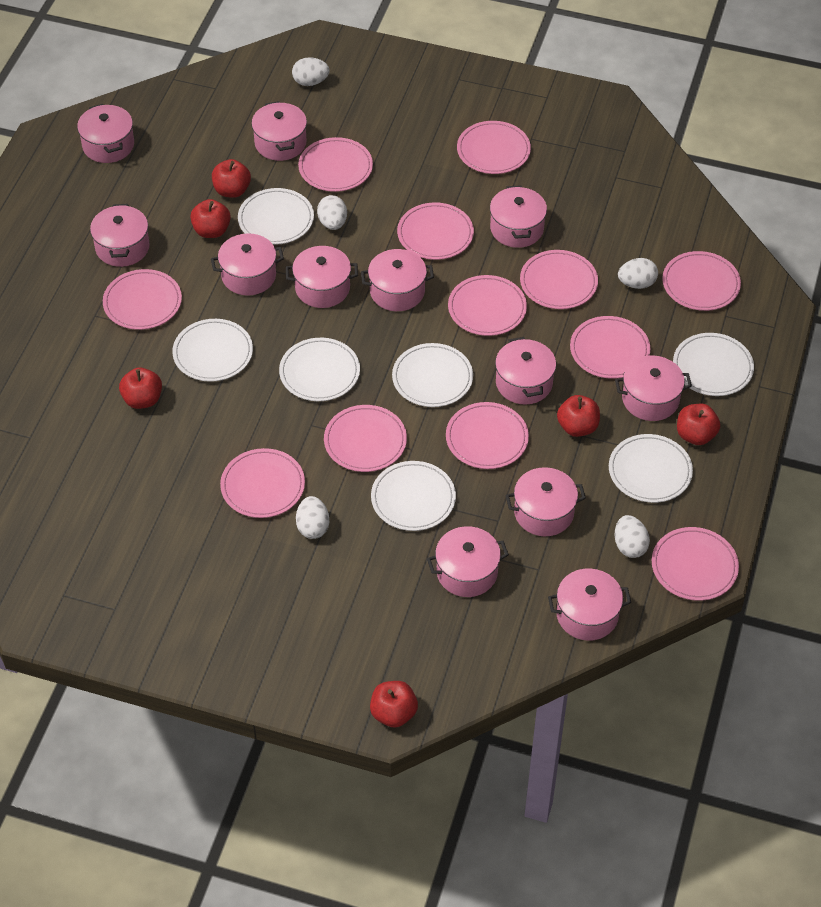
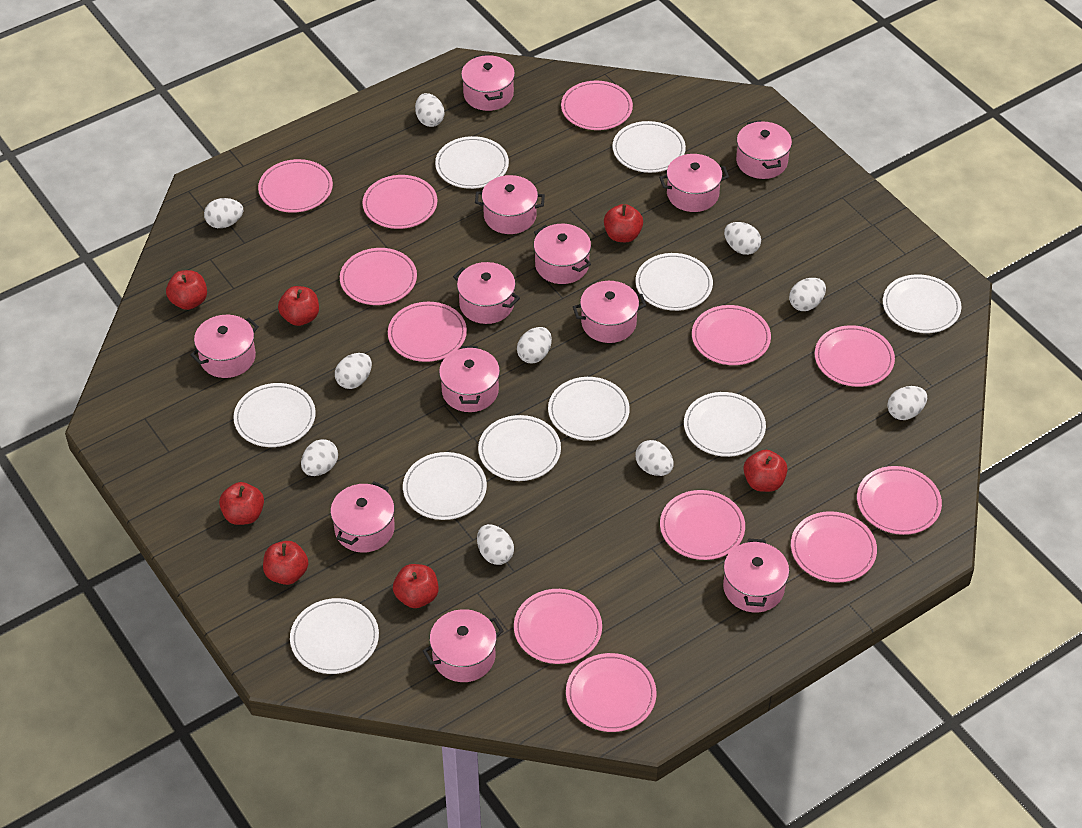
red apple: [119,368,162,409] [190,199,231,238] [212,159,251,198] [370,681,418,728] [557,395,600,437] [677,404,720,445] = 6 -> [166,270,207,310] [219,482,264,525] [263,541,308,585] [278,286,319,326] [393,564,439,608] [604,204,643,242] [743,450,788,492] = 7
white egg: [292,57,330,86] [296,496,329,539] [317,195,347,230] [615,515,650,558] [618,258,658,289] = 5 -> [204,198,243,228] [301,439,338,476] [335,353,372,389] [415,93,444,127] [477,524,514,565] [517,327,552,363] [635,440,674,476] [724,222,761,255] [789,278,826,311] [887,386,927,420] = 10
white plate: [172,319,253,382] [238,188,314,245] [279,338,360,401] [371,461,456,531] [392,343,473,407] [609,434,693,503] [673,333,754,396] = 7 -> [233,383,316,447] [290,598,379,674] [403,452,487,520] [435,136,509,189] [478,415,561,481] [548,377,630,441] [612,121,686,173] [635,253,713,311] [684,392,766,457] [883,274,961,333] = 10

